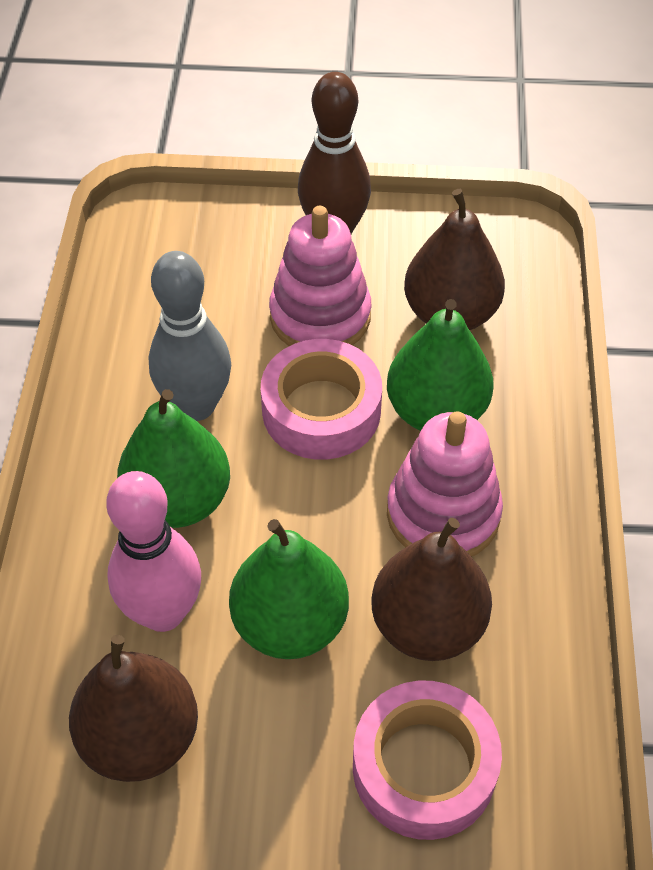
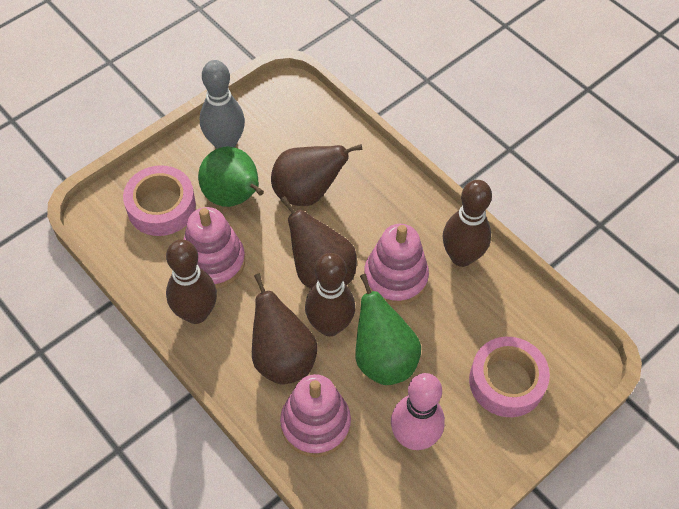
brown bowling pin: [298,72,371,234] = 1 -> [166,239,217,324] [305,253,355,336] [443,180,492,267] = 3
green pear: [117,389,230,528] [229,519,349,659] [387,299,493,431] = 3 -> [198,146,264,207] [356,274,421,385] = 2
pink stacking toy: [269,206,371,346] [387,411,503,557] = 2 -> [183,207,245,289] [280,374,351,457] [364,224,429,305] = 3

